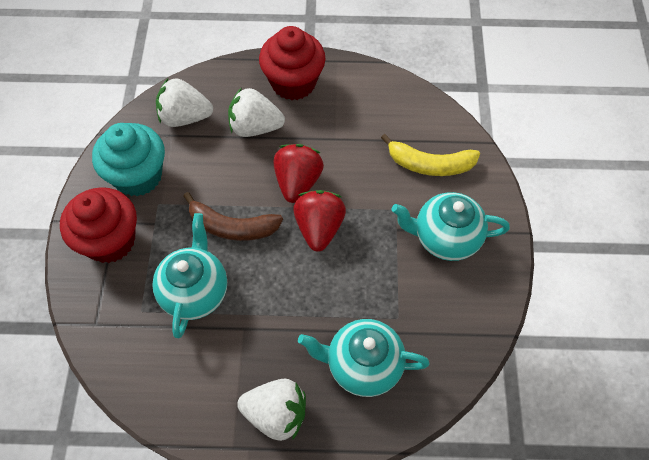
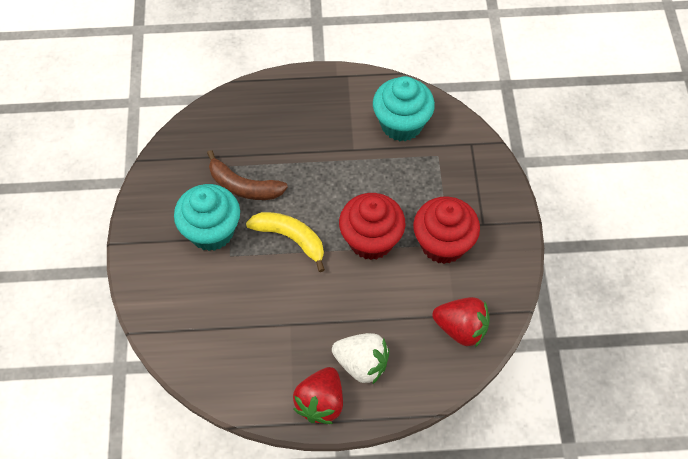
turquoise cupcake: [92,123,165,196] = 1 -> [174,184,240,251] [373,76,435,141] = 2
turquoise teapot: [152,213,227,338] [298,319,430,397] [392,192,510,261] = 3 -> none = 0
white strawberry: [156,78,213,127] [228,87,285,137] [237,378,306,441] = 3 -> [332,333,389,385] = 1

